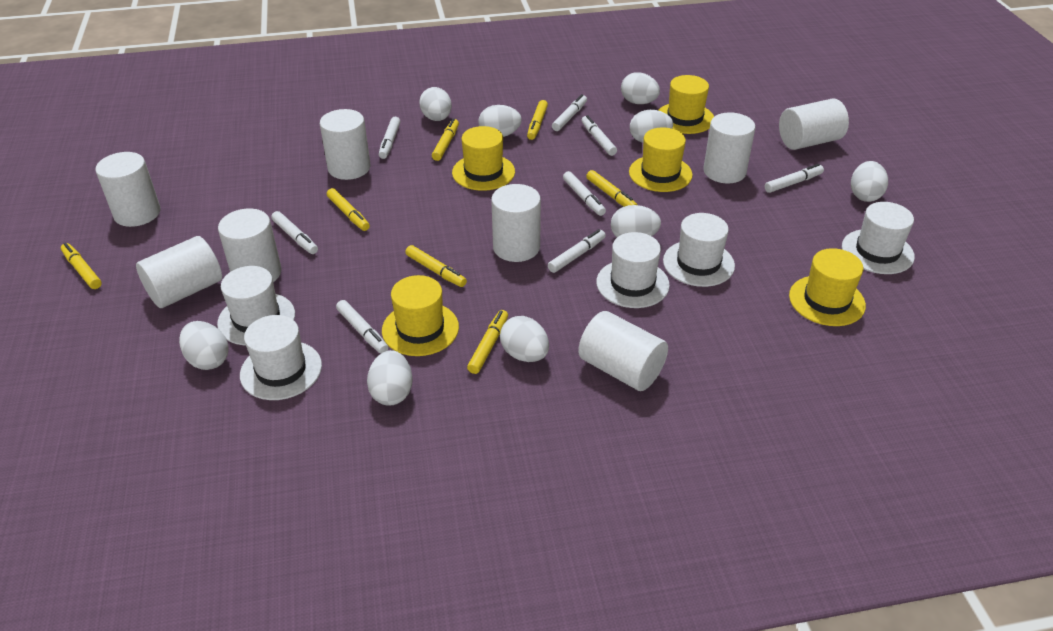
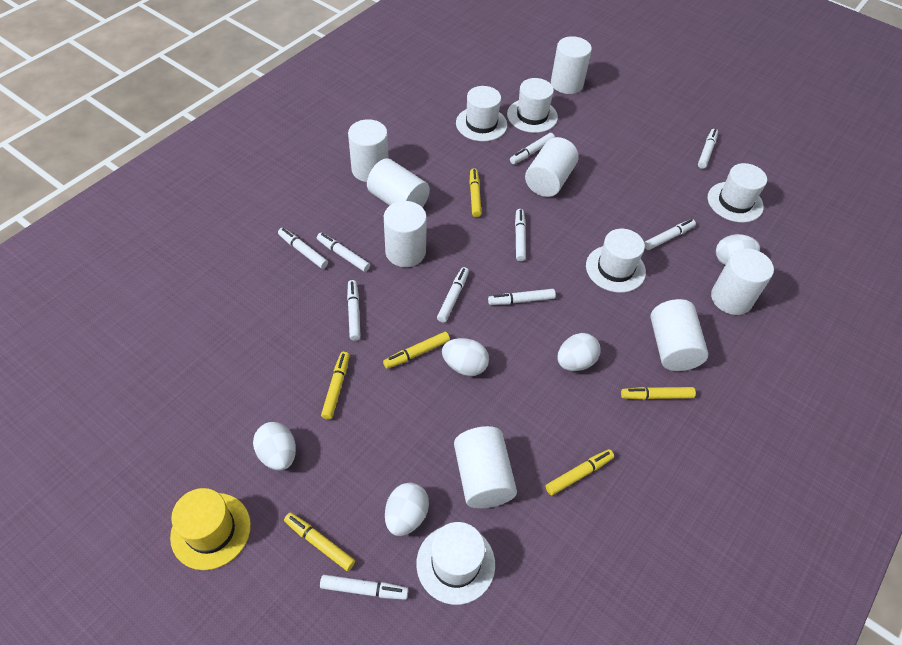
white egg: [179,321,228,370] [367,350,413,406] [419,87,452,121] [479,105,522,137] [500,316,549,362] [611,205,661,237] [621,72,660,104] [630,110,673,143] [851,161,888,202] = 9 -> [253,422,296,471] [385,483,429,536] [442,338,489,376] [557,333,601,371] [716,234,760,265] = 5
white marker: [271,211,318,254] [336,300,388,354] [379,117,400,159] [548,229,606,273] [552,94,587,131] [563,171,606,216] [582,115,617,156] [764,164,824,193] = 8 -> [278,228,328,269] [317,233,370,272] [320,575,408,600] [347,280,361,341] [437,267,469,323] [488,289,556,305] [510,133,555,164] [515,209,526,261] [644,219,696,250] [698,128,718,169] = 10
yellow hat: [382,275,459,356] [452,126,515,191] [629,127,693,192] [658,75,714,134] [789,248,866,326] = 5 -> [170,488,251,570] = 1
yellow marker: [61,243,102,289] [327,188,370,231] [405,245,467,287] [432,118,459,161] [467,310,508,374] [527,100,548,140] [586,170,637,207] = 7 -> [284,512,355,571] [321,352,350,420] [383,332,450,369] [469,168,482,217] [545,449,614,496] [621,387,696,400] = 6

